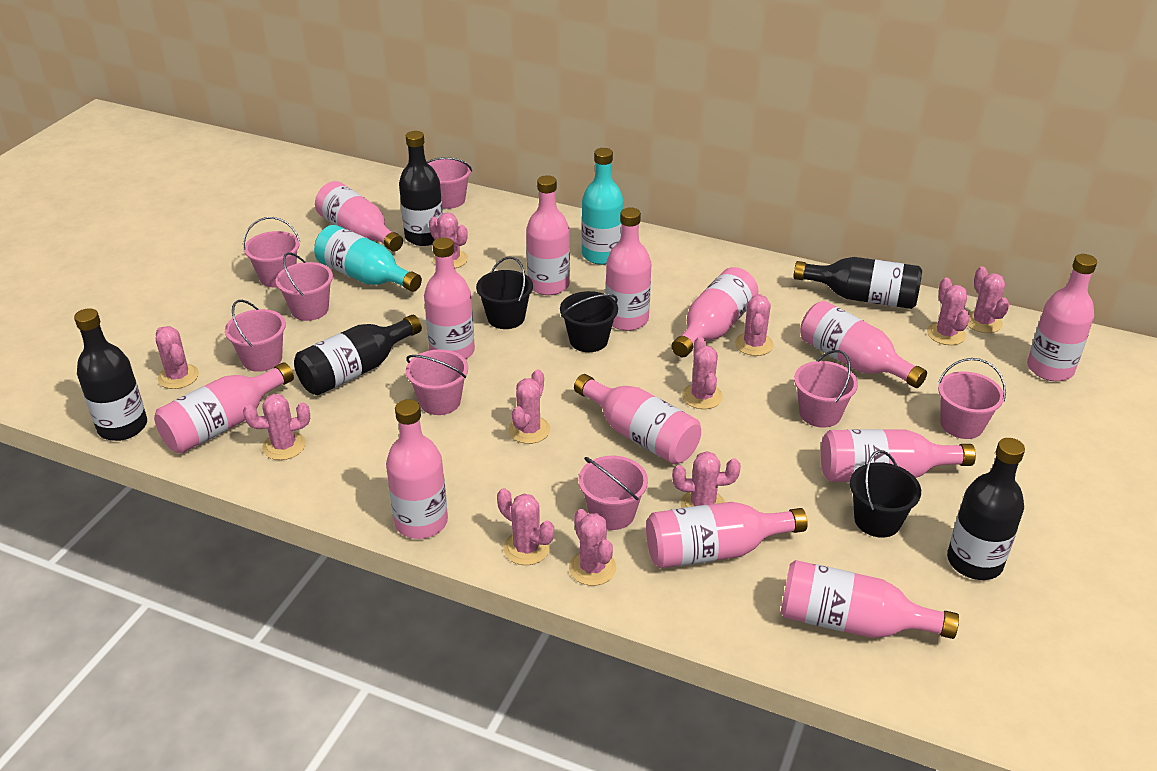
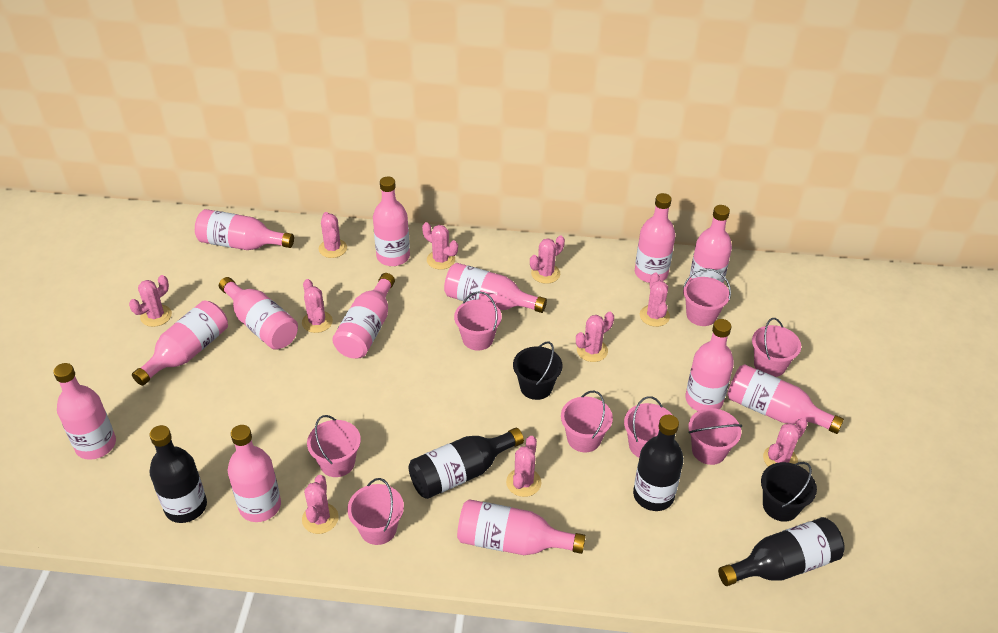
black bottle: [74,308,147,441] [294,315,422,395] [399,131,443,246] [793,257,922,309] [947,438,1025,580] = 5 -> [149,425,207,523] [409,428,524,499] [633,415,684,511] [718,517,845,586] = 4
black bucket: [476,256,533,329] [560,291,618,352] [850,450,921,538] = 3 -> [513,342,563,400] [761,462,817,522] = 2
pink cactus: [156,326,199,389] [243,394,310,460] [429,212,468,268] [497,488,554,565] [509,369,550,444] [569,509,616,586] [672,451,741,508] [682,337,723,409] [735,294,774,356] [927,277,970,345] [967,266,1009,333] = 11 -> [129,275,172,327] [302,279,333,333] [302,475,339,534] [318,212,347,258] [422,222,458,270] [506,436,541,497] [530,235,565,284] [576,312,614,362] [640,272,670,327] [763,418,808,467] = 10
turquoise bottle: [314,225,422,292] [582,148,624,265] = 2 -> none = 0

